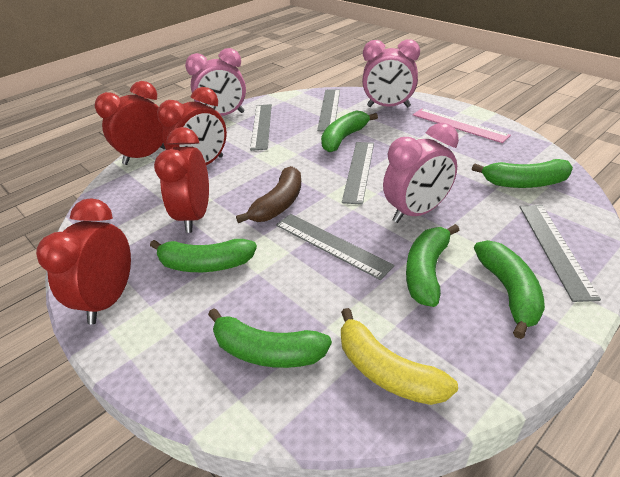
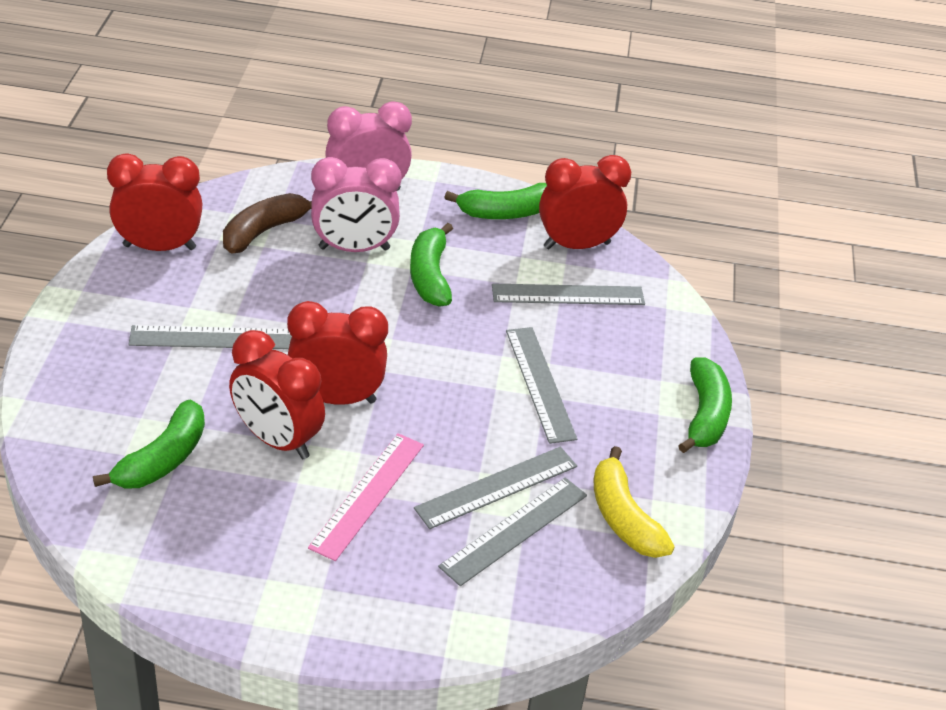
green banana: [150,239,257,272] [208,308,332,368] [321,111,378,152] [406,224,459,307] [472,159,573,188] [474,240,545,339] = 6 -> [93,400,205,489] [410,223,453,307] [444,183,547,219] [678,357,732,453] = 4
pink clock: [185,48,246,116] [362,39,420,107] [383,123,459,223] = 3 -> [311,157,401,252] [325,102,412,191] = 2

